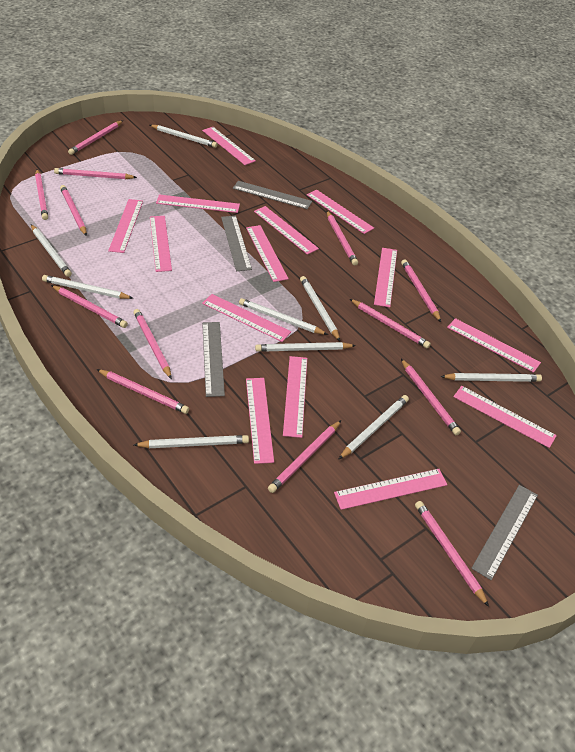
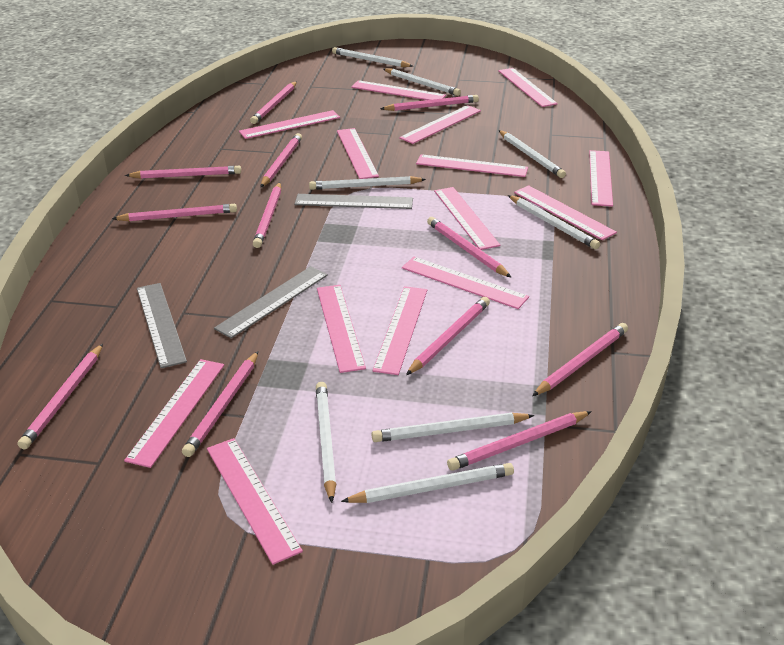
grey ruler: [202,322,225,397] [221,216,252,271] [233,181,312,209] [471,485,538,580] = 4 -> [137,283,187,368] [214,266,328,338] [294,194,413,209] = 3
pink pencil: [35,170,48,220] [51,285,128,328] [54,168,137,179] [60,185,87,236] [68,120,123,155] [96,369,189,414] [133,309,172,379] [268,420,341,493] [327,211,358,265] [350,299,431,349] [401,259,441,322] [401,359,461,435] [415,501,489,607] = 13 -> [18,344,103,449] [112,204,237,222] [125,166,241,179] [182,351,258,457] [250,81,297,124] [253,182,281,248] [260,133,302,187] [380,95,479,111] [406,297,490,375] [427,217,512,278] [447,411,592,471] [533,323,628,396] = 12
white pencil: [31,224,72,277] [42,275,133,299] [134,435,249,448] [150,125,217,148] [239,298,328,335] [255,342,356,352] [300,276,340,341] [338,395,409,460] [440,373,542,382] = 9 -> [309,176,426,190] [316,382,336,503] [332,47,413,67] [341,463,514,503] [372,413,535,442] [383,68,461,96] [498,130,566,178] [508,195,600,249] = 8

